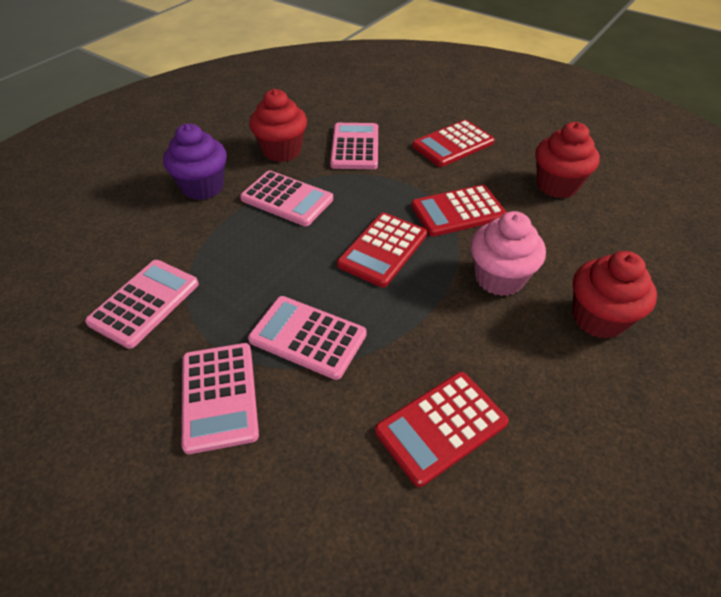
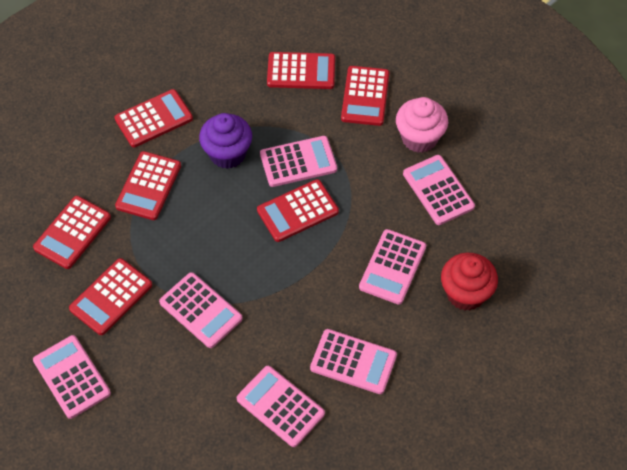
pink calculator: [85,260,199,349] [182,343,259,454] [240,170,333,226] [248,296,367,380] [330,123,378,169] = 5 -> [33,335,111,419] [159,272,243,348] [237,366,325,447] [260,136,337,187] [310,329,397,394] [359,229,426,305] [403,155,475,225] = 7
red calculator: [337,212,427,287] [375,372,509,487] [411,185,507,237] [412,120,495,167] = 4 -> [33,196,111,269] [69,258,152,335] [114,89,193,148] [115,151,181,220] [257,179,339,242] [267,52,335,89] [341,66,389,126] = 7
red cupcake: [249,89,307,162] [535,122,600,198] [572,251,657,339] = 3 -> [441,253,498,311] = 1

